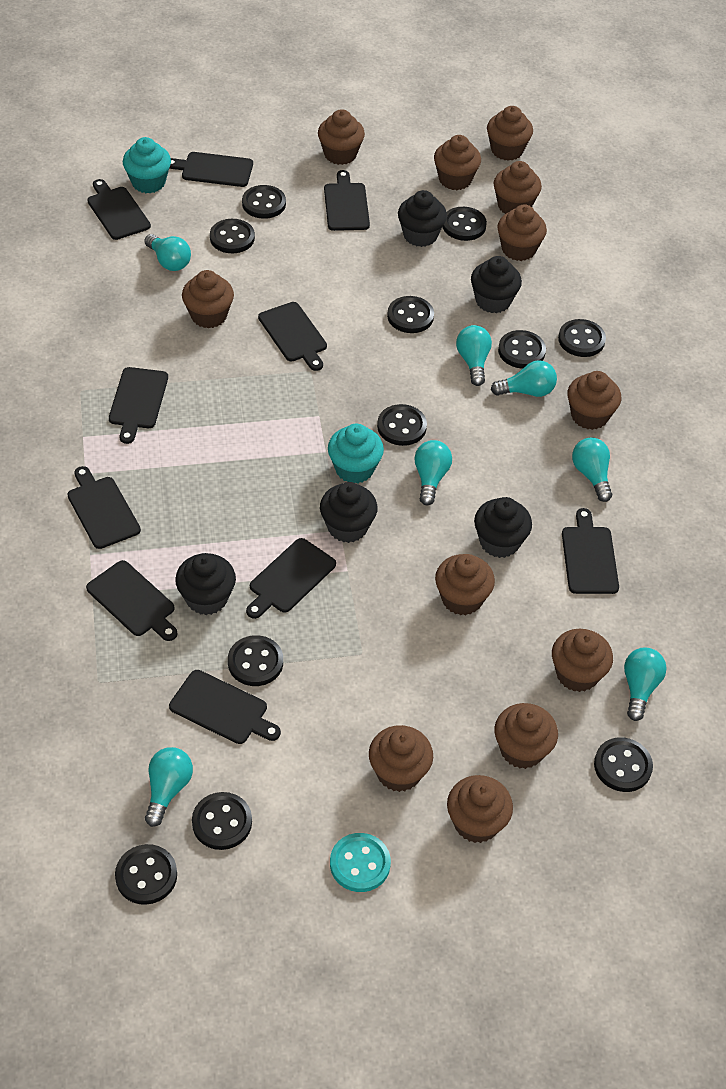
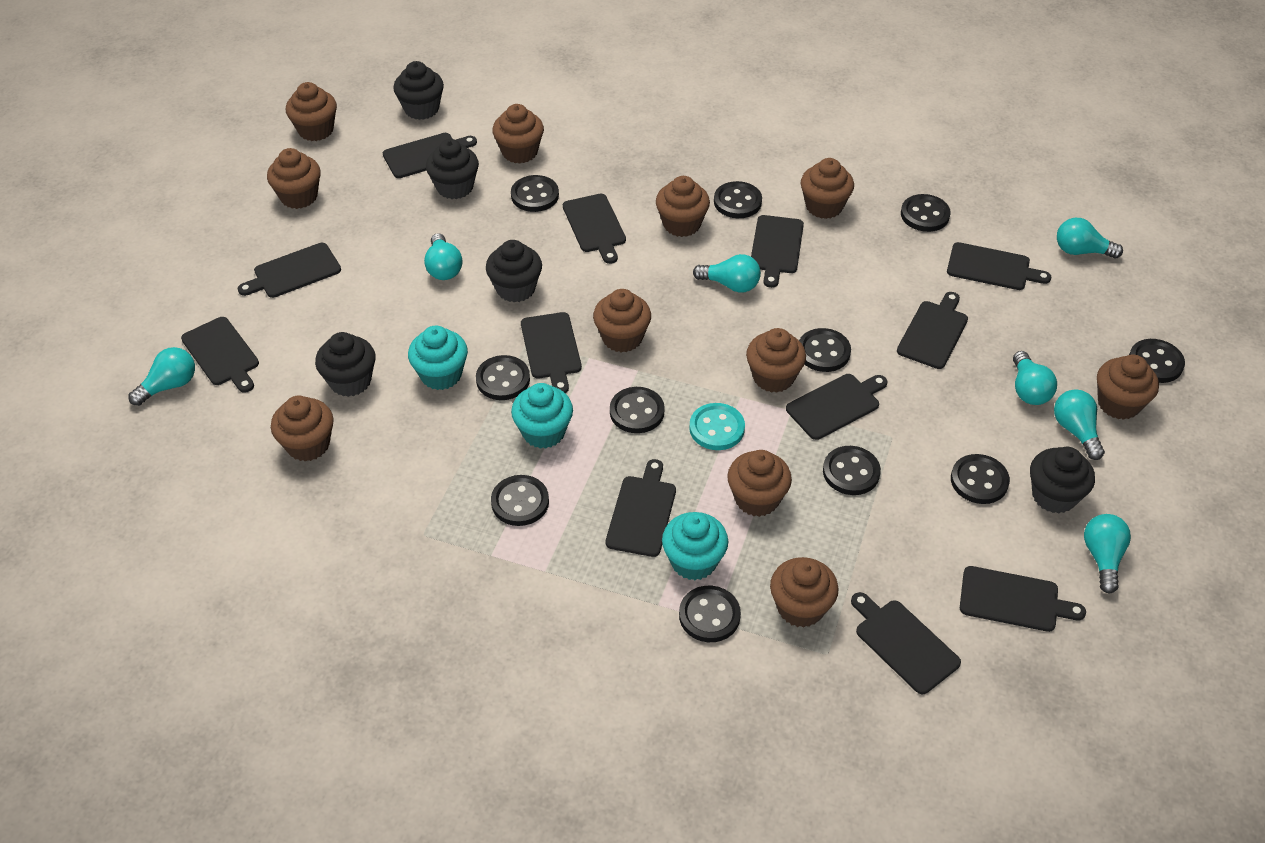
black cutting board: [67,466,141,549] [86,560,178,641] [87,179,151,240] [109,367,168,444] [169,152,253,187] [169,670,281,744] [246,538,336,619] [258,302,327,371] [324,170,370,231] [562,508,619,594] = 10 -> [181,317,259,393] [237,243,341,298] [383,133,477,178] [521,312,582,393] [563,194,626,264] [606,459,676,557] [751,215,804,288] [786,374,888,440] [851,592,961,694] [897,292,968,369] [947,242,1051,290] [960,566,1086,632] = 12
brown cupcake: [182,270,234,328] [318,109,365,165] [369,725,433,792] [434,135,481,190] [435,554,495,615] [447,775,513,843] [487,106,533,161] [494,161,542,214] [495,703,558,769] [497,204,547,261] [552,629,613,692] [567,371,621,430] = 12 -> [267,148,321,209] [271,396,334,462] [286,82,337,141] [492,104,544,164] [593,289,651,353] [656,176,710,237] [727,450,792,517] [746,328,806,393] [770,557,839,628] [801,158,854,219] [1097,354,1159,420] = 11
turquoise cupcake: [123,137,171,193] [328,424,384,483] = 2 -> [408,326,468,390] [511,383,573,449] [662,512,728,580] = 3

